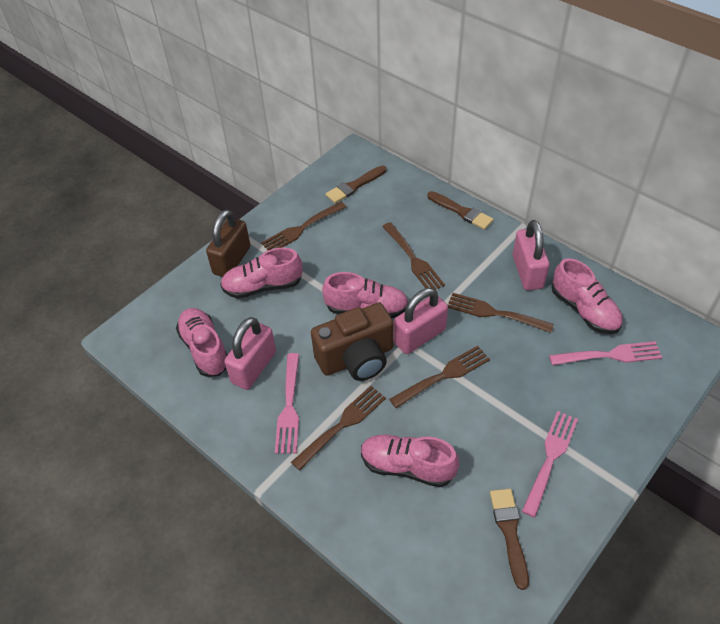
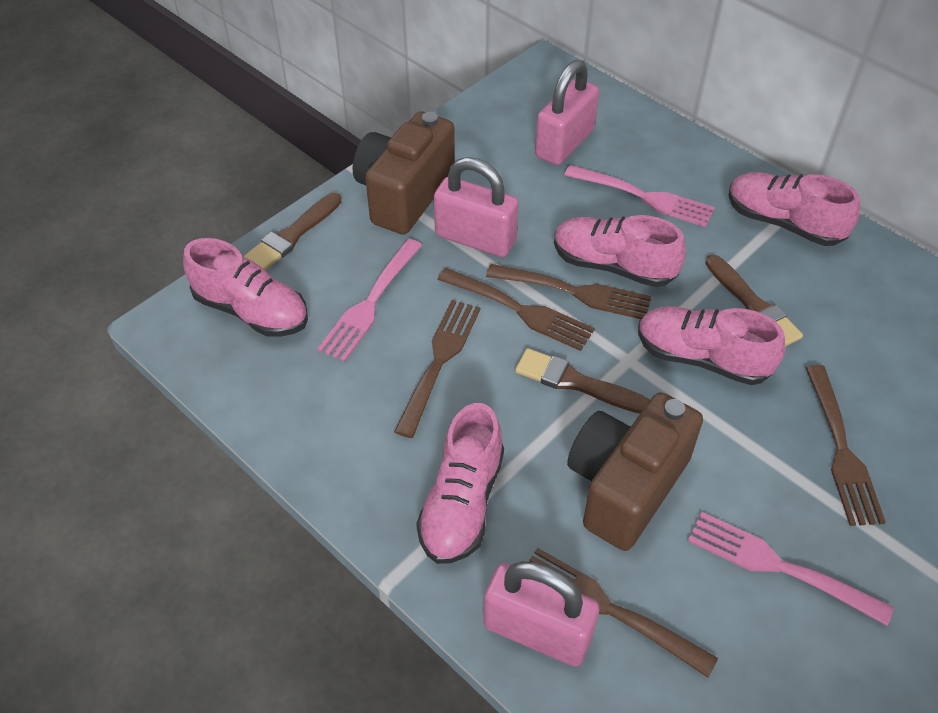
brown camera: [311,303,394,381] = 1 -> [353,111,455,235] [567,392,703,551] = 2
brown padlock: [206,210,251,277] = 1 -> none = 0

